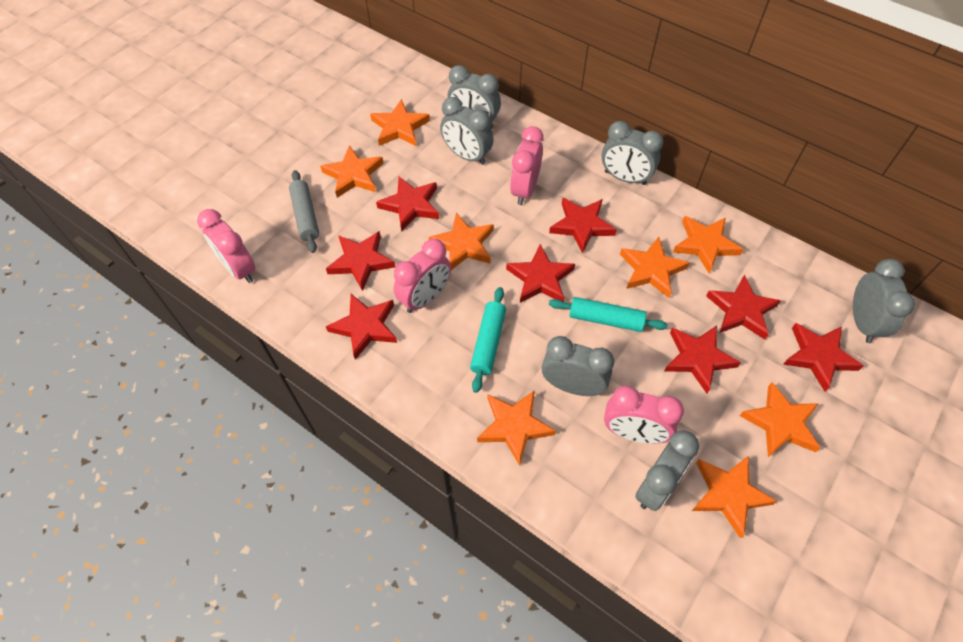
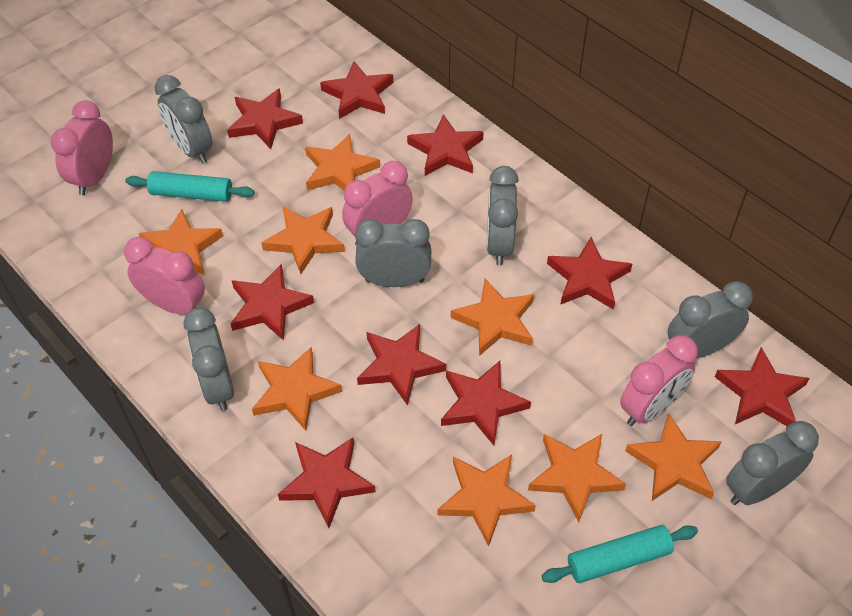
grey rolling pin: [289,170,319,253] = 1 -> none = 0
red star: [326,231,395,291] [326,294,397,360] [376,177,439,231] [506,244,575,303] [549,197,617,254] [665,325,741,393] [706,275,781,339] [783,323,864,392] = 8 -> [227,88,303,149] [230,264,314,341] [278,437,376,528] [320,61,393,119] [357,324,446,406] [407,114,484,176] [441,361,531,445] [547,237,632,310] [715,347,810,426] = 9

